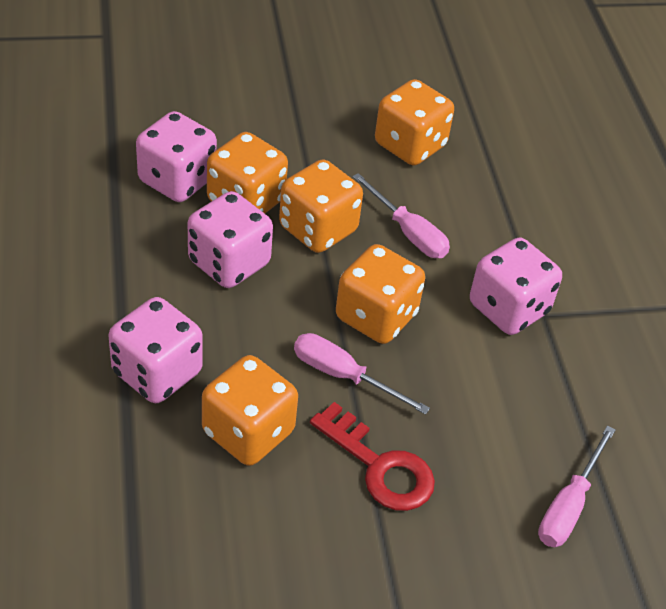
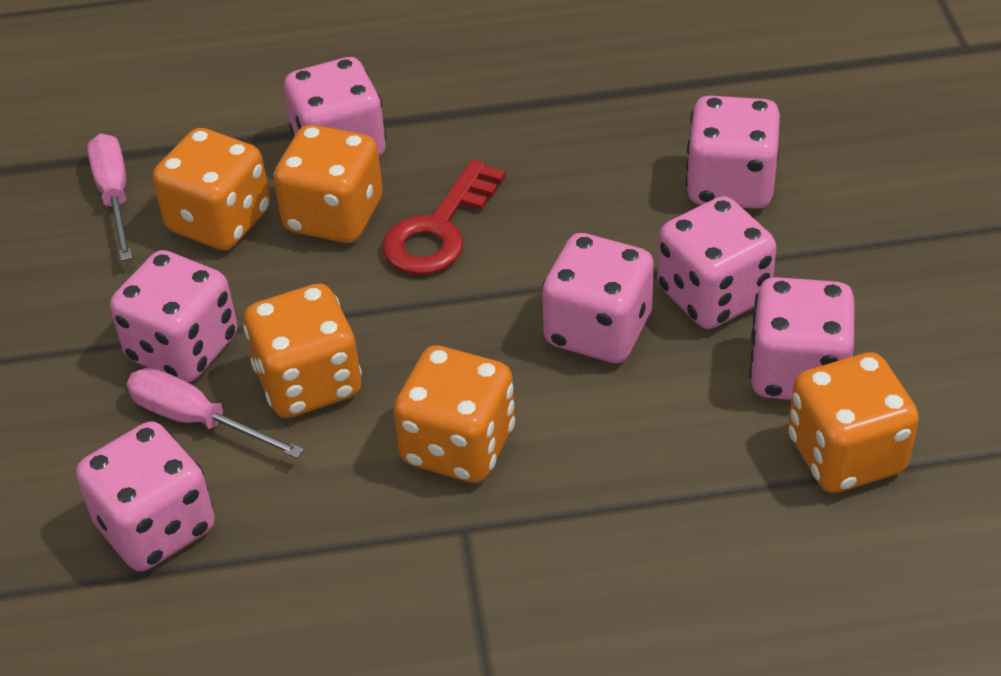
pink dice: [108,297,203,403] [136,111,217,202] [188,191,273,288] [470,237,562,335] = 4 -> [76,421,215,571] [110,250,237,382] [284,57,386,157] [542,233,654,363] [657,196,776,329] [685,96,780,209] [749,277,855,400] = 7
pink screwdriver: [294,333,430,415] [352,173,450,258] [538,425,616,547] = 3 -> [87,134,132,261] [127,368,304,458] = 2

